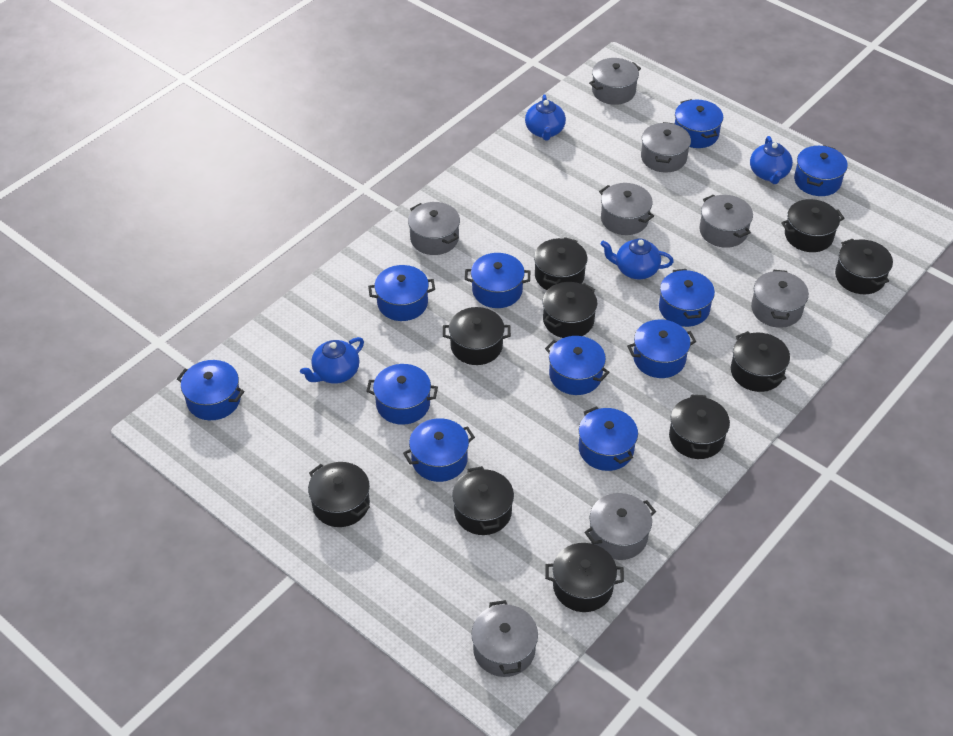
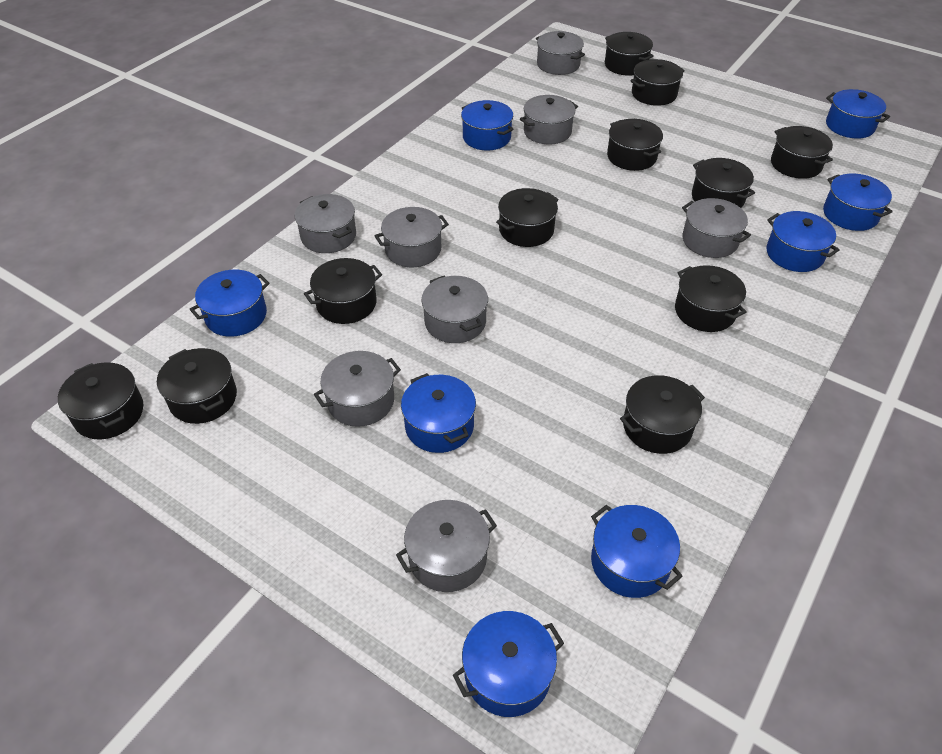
black pot: [308,462,370,527] [443,307,511,365] [452,466,514,535] [534,237,587,290] [543,282,597,338] [545,543,624,612] [669,394,730,459] [731,331,790,392] [781,199,845,252] [835,239,893,294] = 10 -> [58,362,144,440] [157,348,237,424] [304,258,382,324] [496,188,559,247] [605,32,654,76] [607,119,663,171] [620,375,705,454] [630,59,685,106] [675,265,747,332] [692,158,755,208] [771,126,833,179] = 11
blue pot: [177,360,244,420] [366,364,438,425] [368,265,435,321] [403,418,475,482] [465,253,530,308] [545,336,610,395] [579,406,638,471] [627,320,696,378] [659,269,715,327] [675,99,723,148] [794,145,848,196] = 11 -> [189,270,270,337] [401,373,476,453] [453,611,564,717] [461,100,514,150] [591,505,683,598] [767,211,840,272] [823,174,893,231] [826,89,890,139] = 8
blue teapot: [300,337,364,384] [525,95,566,141] [600,239,674,279] [750,136,793,184] = 4 -> none = 0

